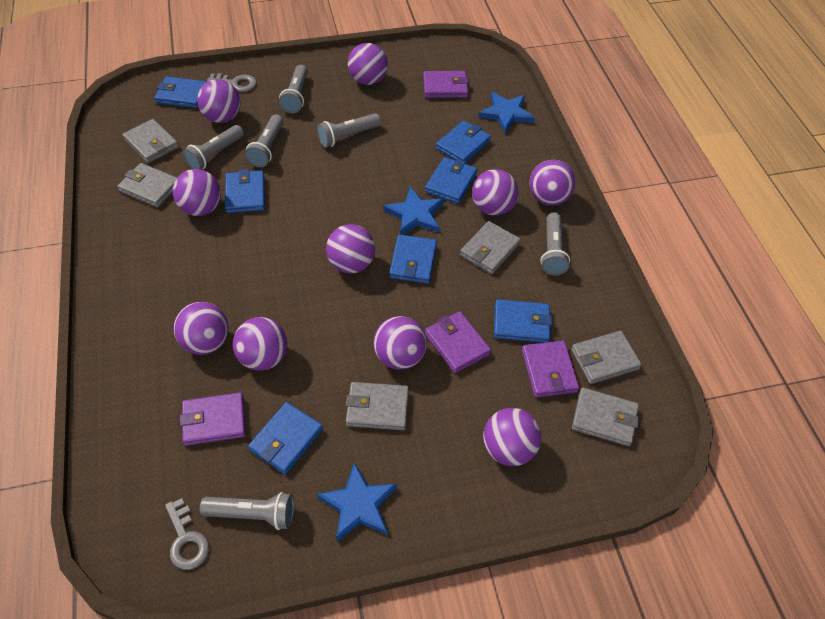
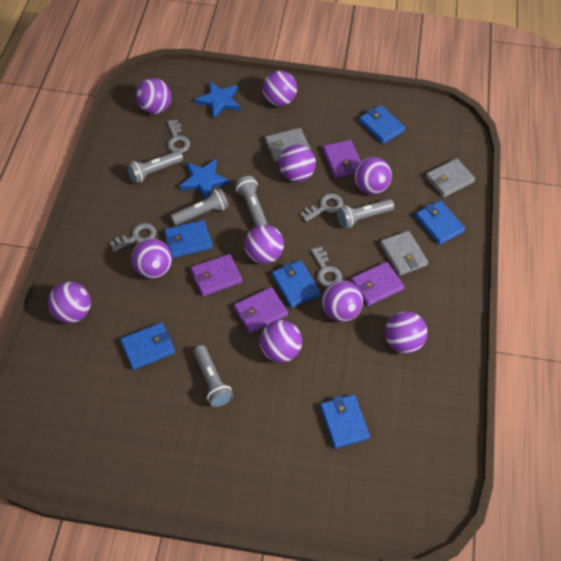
blue star: [317,462,397,541] [383,186,444,235] [478,92,535,133] = 3 -> [179,159,230,199] [194,81,241,118] = 2
blue wallet: [154,76,207,108] [225,169,265,213] [248,402,323,474] [389,235,437,284] [425,157,477,204] [436,120,491,162] [494,299,552,343] = 7 -> [120,322,175,370] [164,220,213,258] [272,260,321,308] [320,394,370,449] [359,105,405,144] [415,201,465,245] = 6
grey flashlight: [183,125,244,169] [200,492,294,530] [245,115,284,167] [279,65,308,113] [317,113,381,148] [540,212,570,275] = 6 -> [127,150,183,184] [171,188,229,225] [194,345,233,407] [235,176,268,226] [337,199,394,228] = 5
grey key: [165,498,209,570] [207,73,257,92] = 2 -> [110,223,156,252] [167,119,190,153] [300,193,343,222] [311,247,342,287] = 4
grey wallet: [117,163,177,207] [122,119,179,163] [346,382,409,430] [460,221,521,274] [571,331,642,384] [572,388,639,446] = 6 -> [265,128,311,162] [380,231,428,276] [425,158,475,197] = 3

